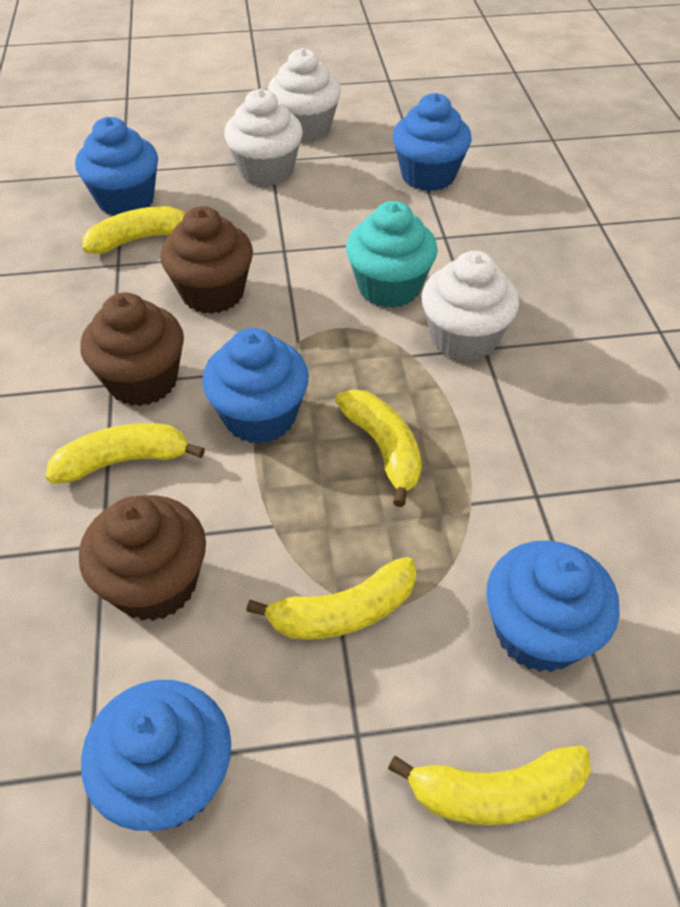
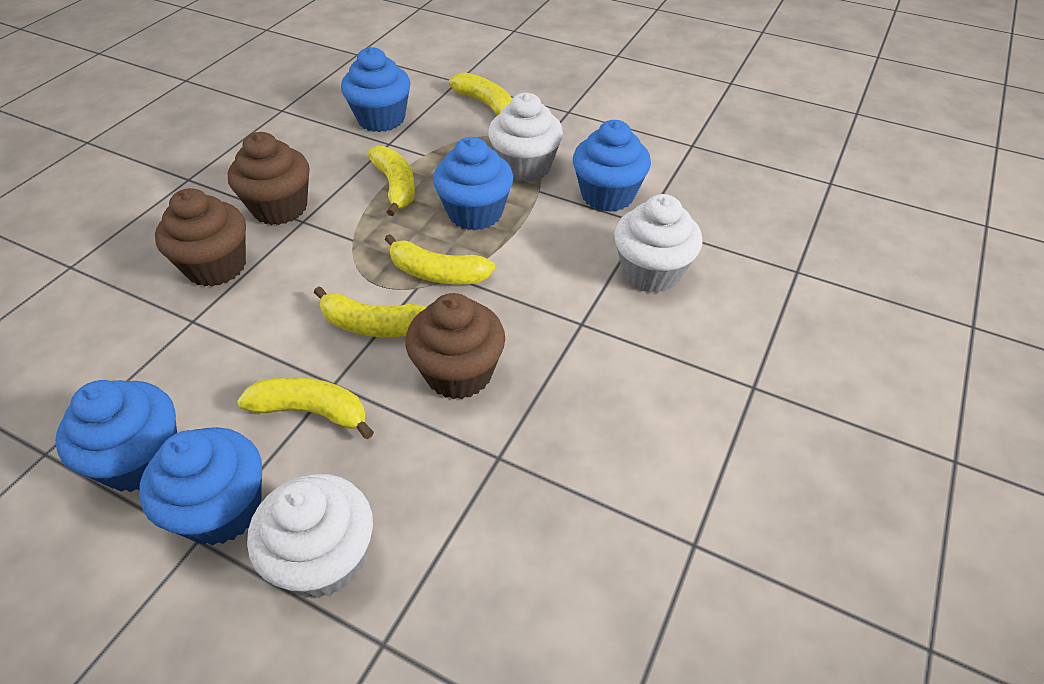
turquoise cupcake: [346,201,438,308] = 1 -> none = 0

